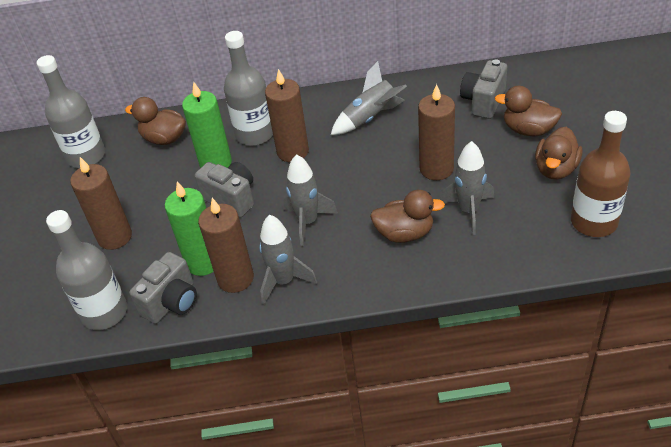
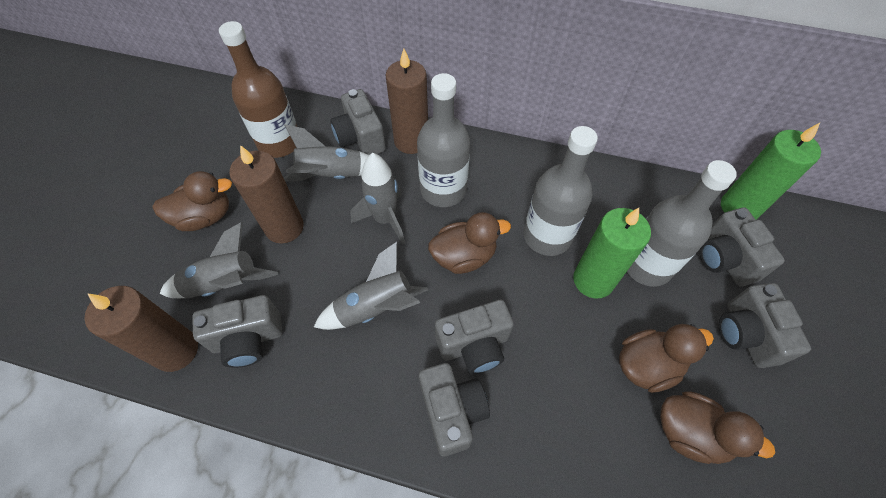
brown candle: [70,157,132,250] [198,198,254,293] [265,69,309,162] [418,84,455,180] = 4 -> [85,286,198,372] [230,145,304,243] [386,49,428,154] = 3
grey camera: [129,252,197,324] [195,162,254,218] [460,59,507,119] = 3 -> [192,295,282,368] [330,89,386,155] [419,363,490,456] [435,300,514,374] [700,207,785,287] [719,283,811,368] = 6

